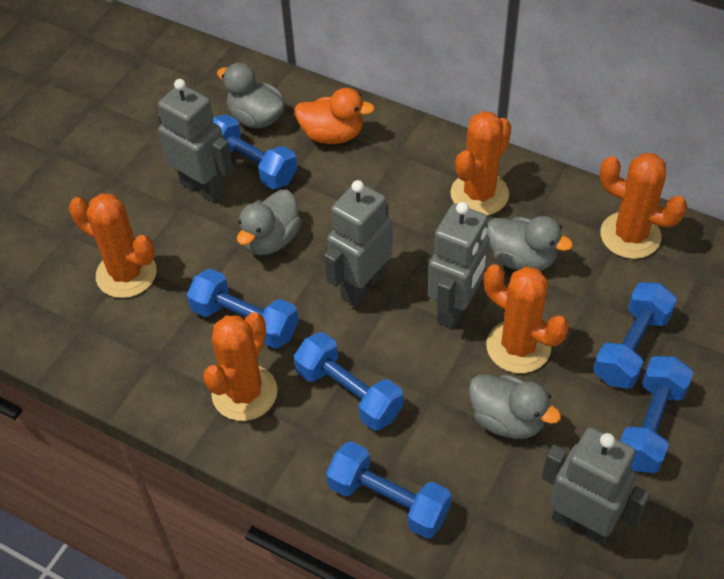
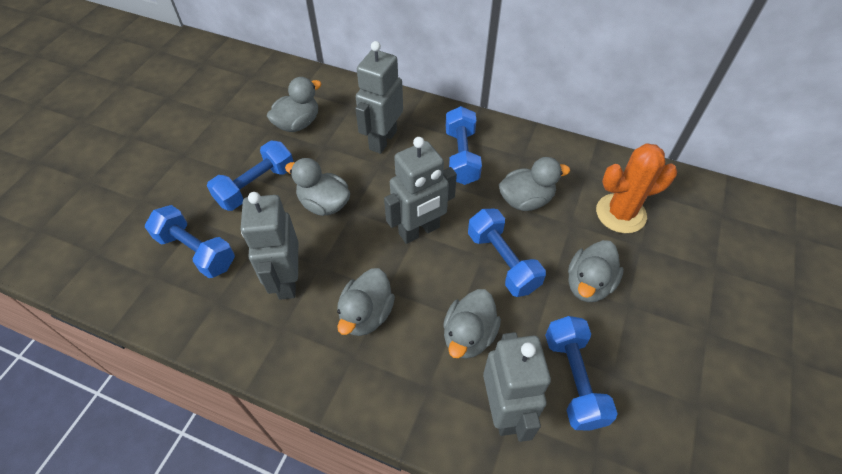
blue dumbbell: [187,269,299,349] [213,114,297,189] [294,332,403,430] [326,441,451,539] [593,282,677,389] [620,356,693,473] = 6 -> [145,205,235,278] [207,140,294,211] [446,106,482,185] [468,209,546,297] [545,316,618,431] = 5
grey duck: [217,63,285,129] [237,190,302,255] [469,374,561,439] [487,216,573,270] = 4 -> [267,77,322,132] [285,158,350,216] [337,268,395,336] [443,289,501,359] [499,157,570,211] [568,240,624,302] = 6
orange cactus: [69,193,157,298] [203,312,278,421] [450,111,512,215] [484,264,569,373] [600,153,687,259] = 5 -> [596,143,677,233] = 1
orange duck: [294,88,375,144] = 1 -> none = 0

